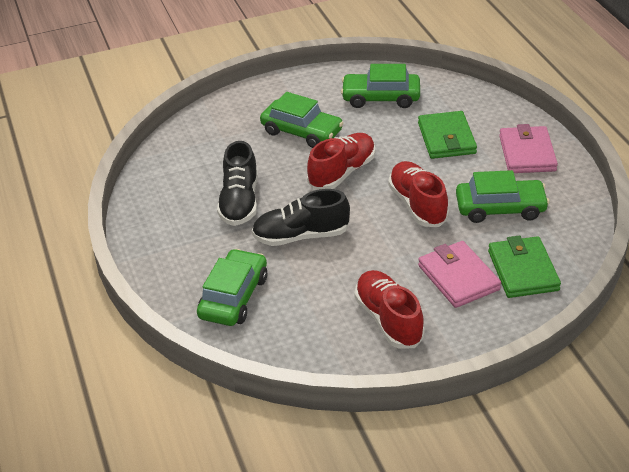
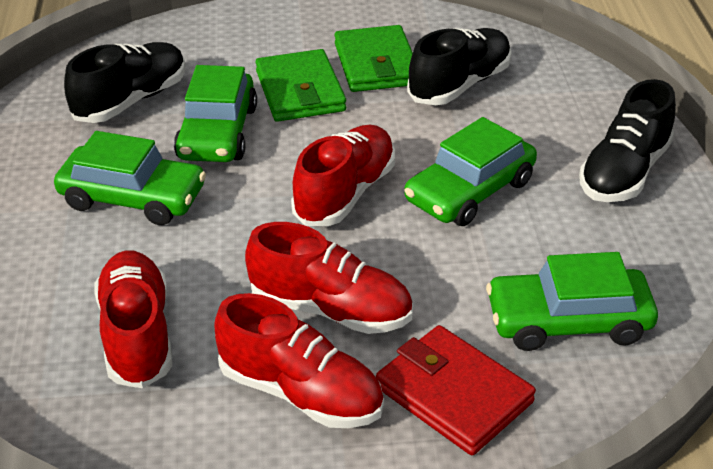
black shoe: [217,141,258,226] [252,189,350,246] = 2 -> [64,42,186,123] [407,28,511,105] [579,79,676,202] = 3
pink wallet: [418,241,501,308] [499,124,558,173] = 2 -> none = 0
red shoe: [307,133,375,190] [354,270,425,348] [388,161,449,227] = 3 -> [94,251,173,388] [214,293,384,428] [245,222,412,334] [291,125,395,226] = 4
red wallet: none = 0 -> [376,325,536,455] = 1

